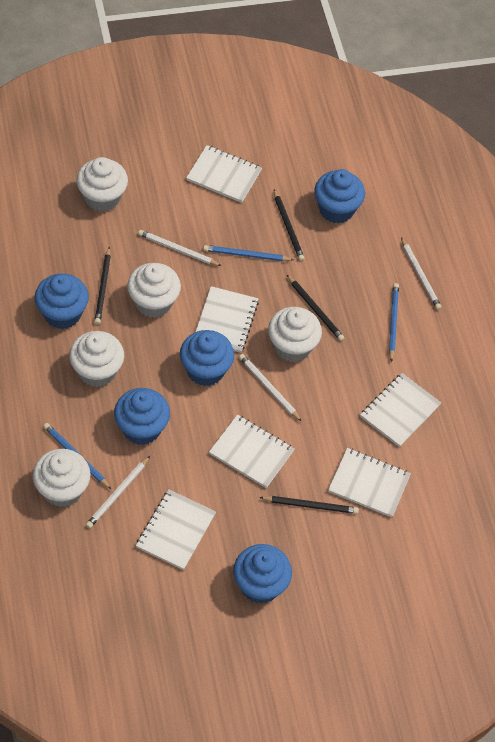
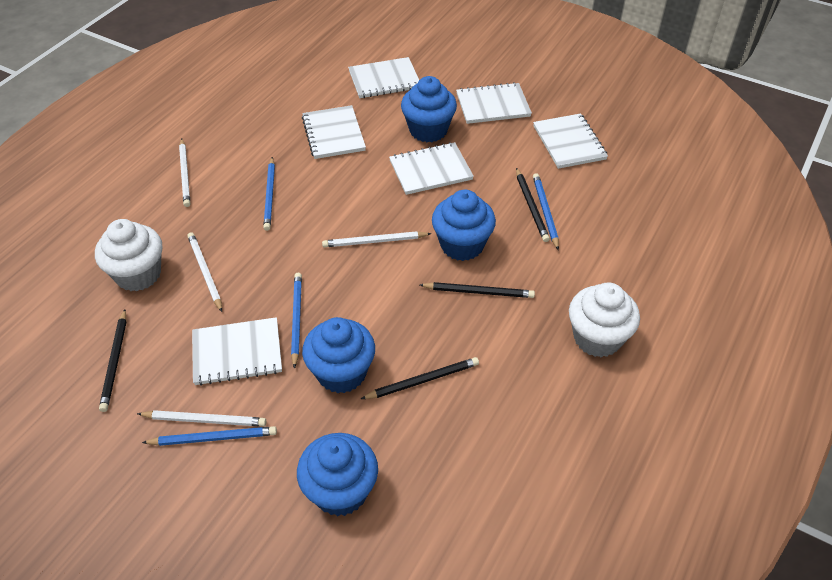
blue cupcake: [35,274,89,329] [114,388,170,445] [180,330,234,386] [233,544,292,604] [314,169,365,224] = 5 -> [297,433,378,516] [302,317,375,393] [401,76,457,142] [432,190,496,261] = 4
blue pencil: [43,423,111,489] [203,245,294,261] [389,283,399,362] = 3 -> [142,426,277,446] [263,157,275,231] [291,273,302,369] [533,173,559,250] = 4
white cupcake: [33,449,91,507] [69,331,124,387] [76,157,128,212] [127,263,181,318] [268,307,322,362] = 5 -> [95,219,162,291] [569,282,640,357] = 2

